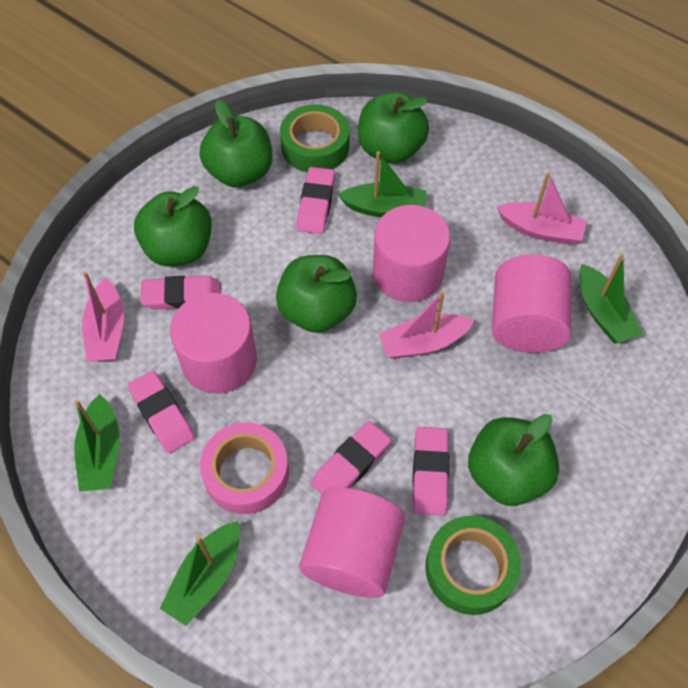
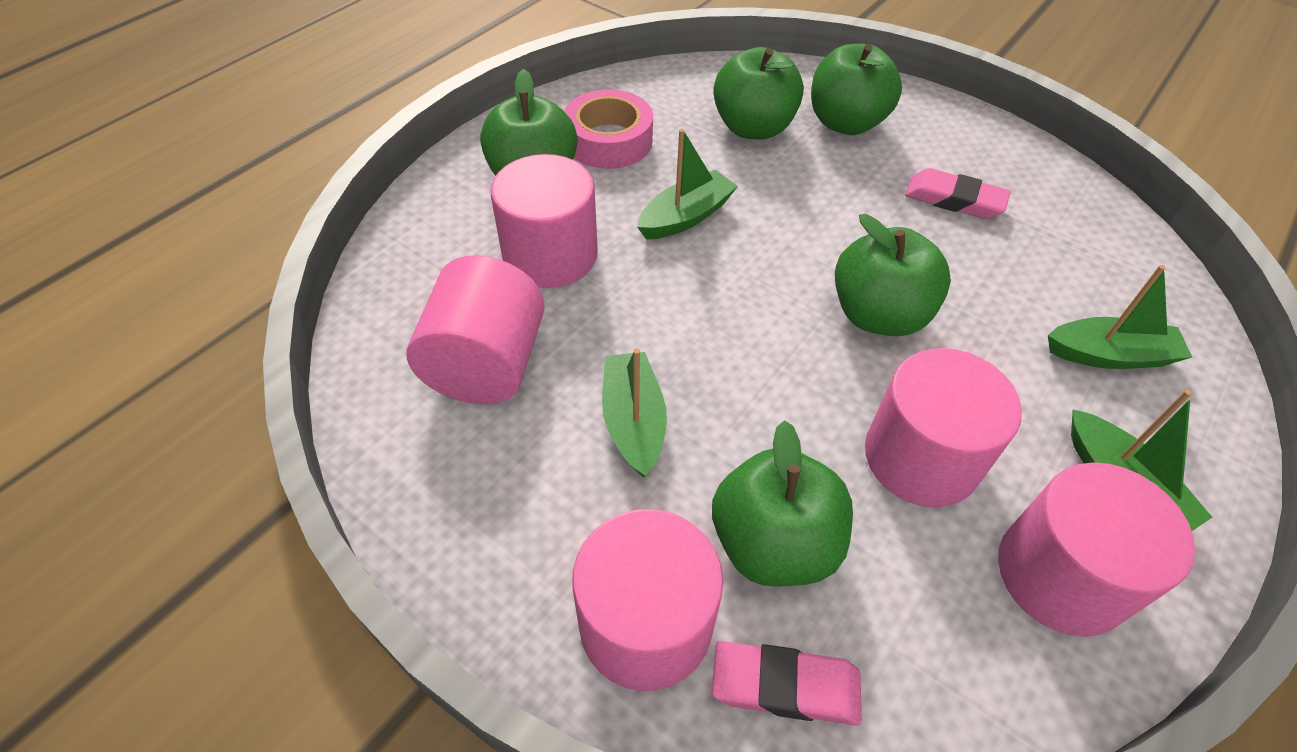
green tape: [280,104,350,172] [425,516,521,615] = 2 -> none = 0
pink boat: [82,272,124,361] [379,291,475,359] [497,172,587,245] = 3 -> none = 0
pink cylinder: [170,293,257,394] [299,487,405,598] [373,205,450,302] [492,254,572,353] = 4 -> [406,255,545,404] [491,154,598,288] [573,509,723,691] [865,348,1022,507] [998,462,1195,637] = 5
pink eraser: [127,371,195,453] [140,276,221,310] [297,167,335,234] [311,421,391,494] [412,427,449,516] = 5 -> [712,641,862,725] [905,168,1011,219] = 2

